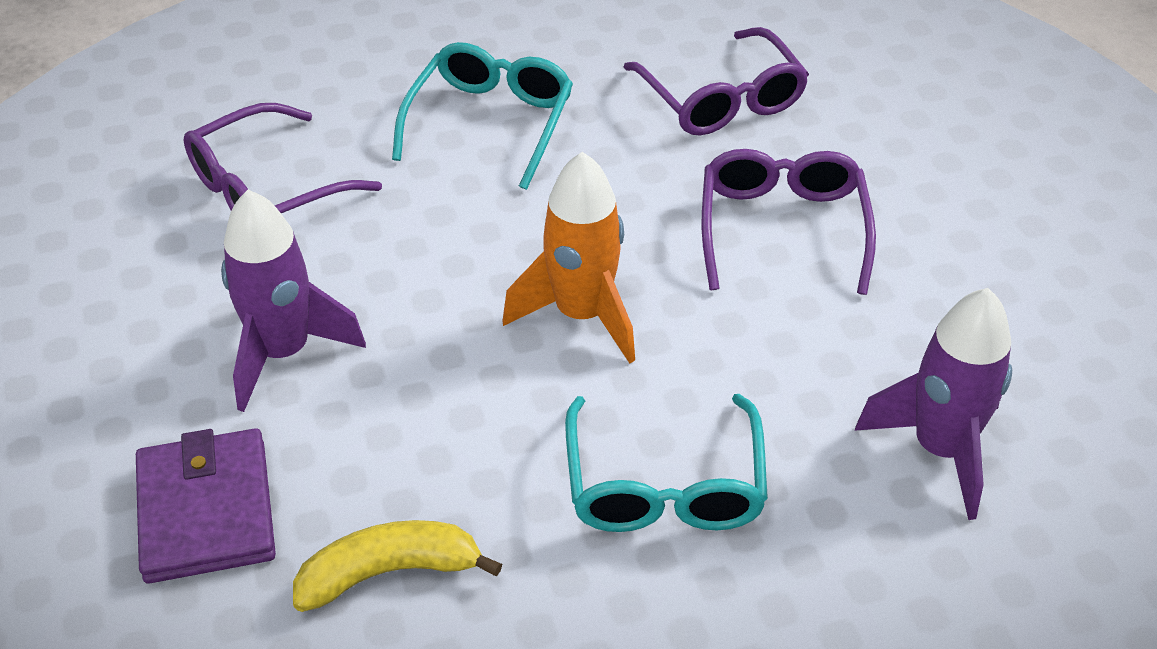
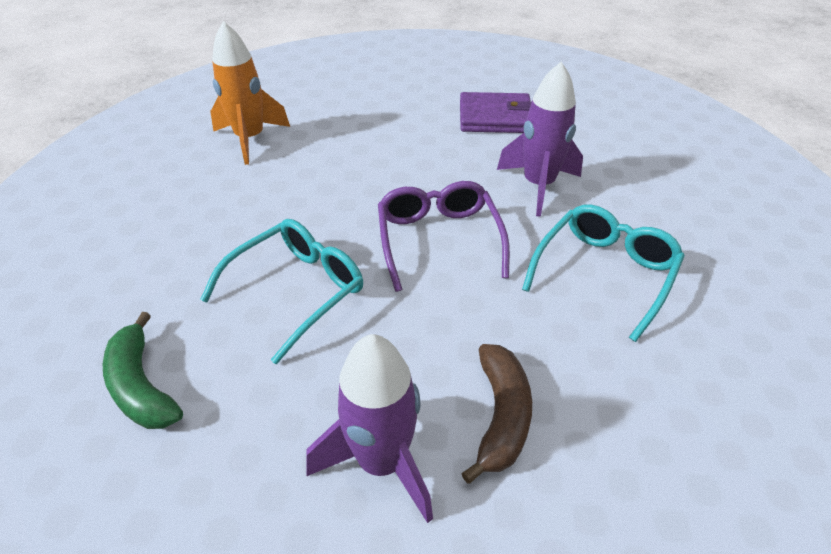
brown banana: none = 0 -> [461,344,532,483] = 1
green banana: none = 0 -> [103,312,183,429] = 1
purple glasses: [183,103,382,213] [624,27,809,135] [702,149,876,295] = 3 -> [378,181,510,292] = 1
yellow banana: [293,520,502,612] = 1 -> none = 0

